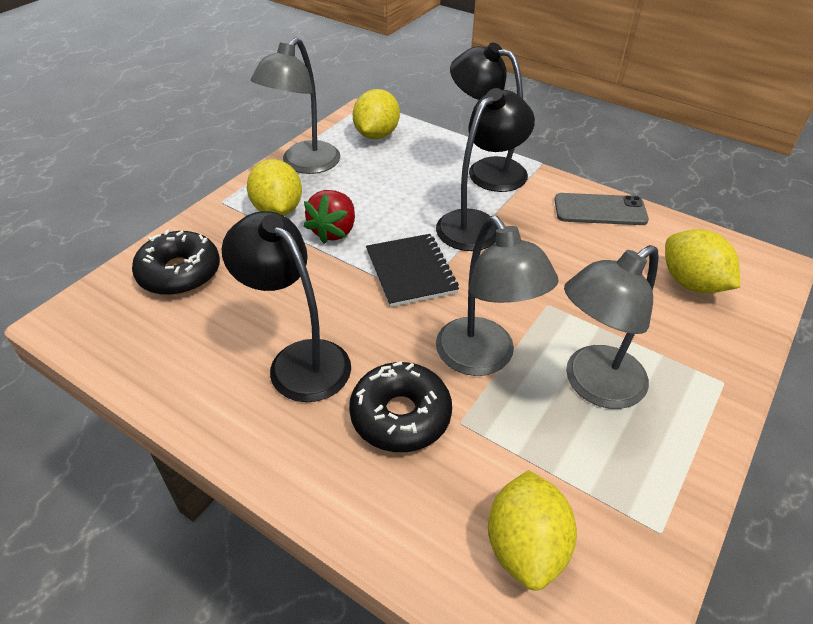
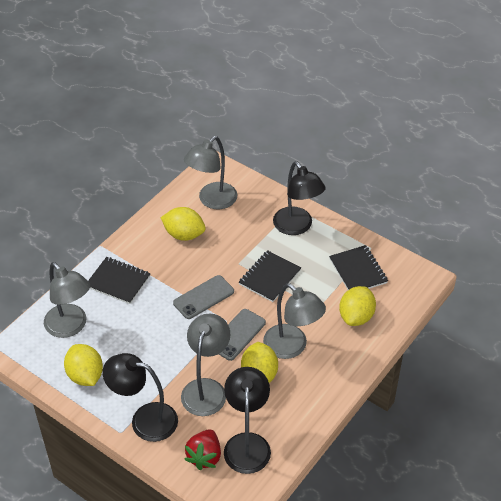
black donut: [132,230,220,295] [349,362,452,452] = 2 -> none = 0
black notebook: [366,234,459,307] = 1 -> [88,257,151,304] [239,250,301,302] [329,245,388,290] = 3
grey lamp: [251,37,340,174] [436,216,559,376] [564,245,659,409] = 3 -> [44,262,90,338] [181,314,230,416] [184,136,237,209] [263,283,326,359] = 4
grey phone: [554,193,649,225] = 1 -> [173,275,234,319] [219,309,266,361] = 2

